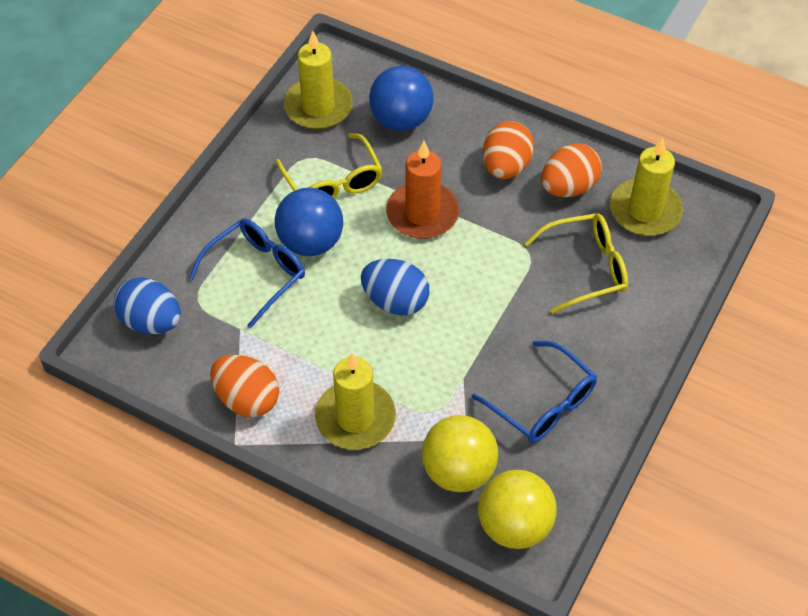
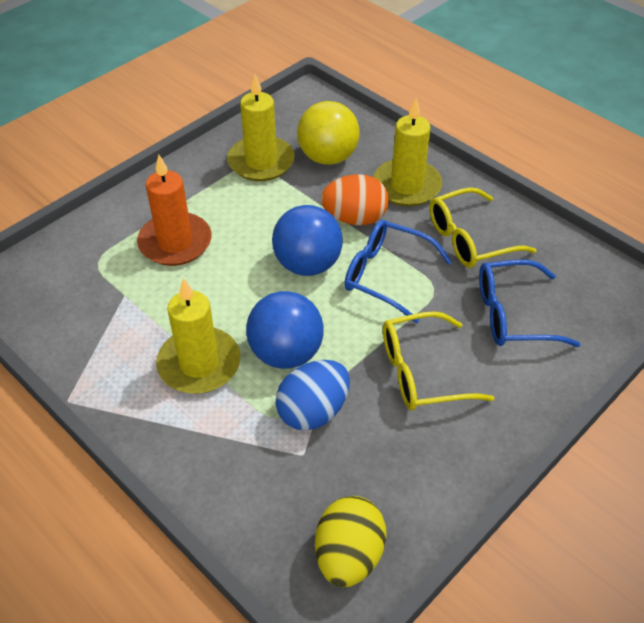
blue egg: [114,277,181,334] [361,259,429,315] = 2 -> [275,360,350,431] = 1
orange egg: [210,355,279,417] [483,121,534,179] [541,143,601,197] = 3 -> [321,174,389,225] = 1
yellow ball: [422,415,499,492] [478,470,557,549] = 2 -> [297,101,360,165] = 1
yellow egg: none = 0 -> [315,496,387,587] = 1

